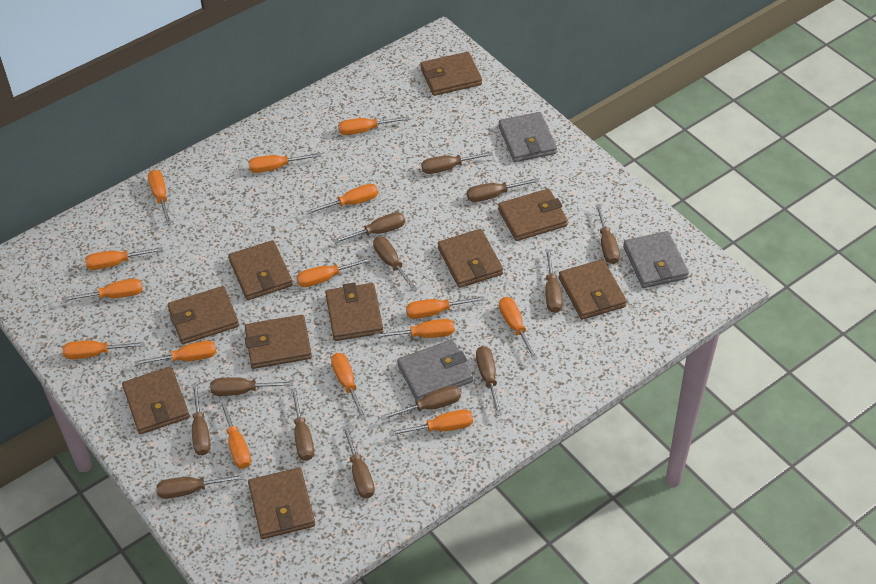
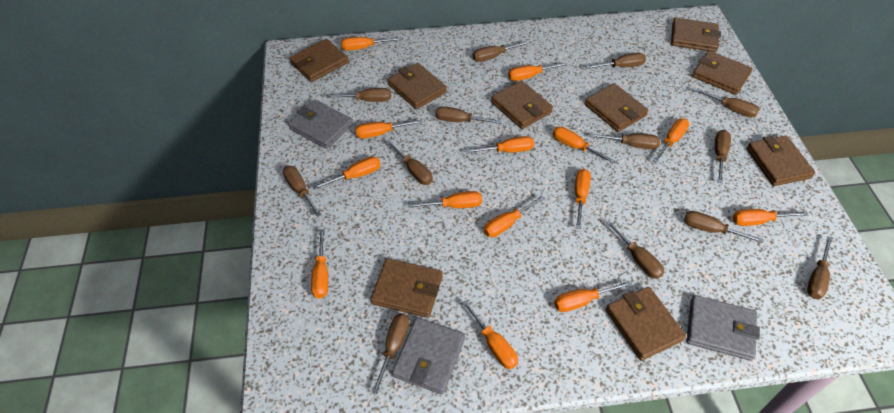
brown wallet: [122,367,189,434] [168,286,239,344] [228,240,293,300] [245,315,312,369] [248,467,315,539] [325,283,383,341] [420,52,482,96] [438,229,503,288] [498,189,568,241] [559,259,627,320] = 10 -> [289,39,349,82] [370,258,443,318] [387,63,447,109] [491,80,553,129] [584,83,649,132] [606,287,686,361] [671,18,721,52] [692,51,753,95] [746,136,815,186] = 9
orange screwdriver: [62,341,145,359] [63,279,142,302] [85,247,163,270] [134,341,217,366] [148,170,171,225] [219,399,251,469] [248,153,321,173] [297,257,372,287] [307,184,378,214] [331,353,366,420] [338,116,409,135] [374,319,454,338] [389,410,473,436] [406,296,485,319] [499,297,538,360] = 15 -> [311,229,328,298] [313,157,381,190] [341,37,401,51] [355,119,423,138] [408,191,482,208] [462,300,518,369] [466,136,534,153] [484,196,545,237] [508,62,568,81] [553,127,616,163] [554,281,631,312] [575,169,591,229] [652,118,689,163] [733,209,808,226] = 14

